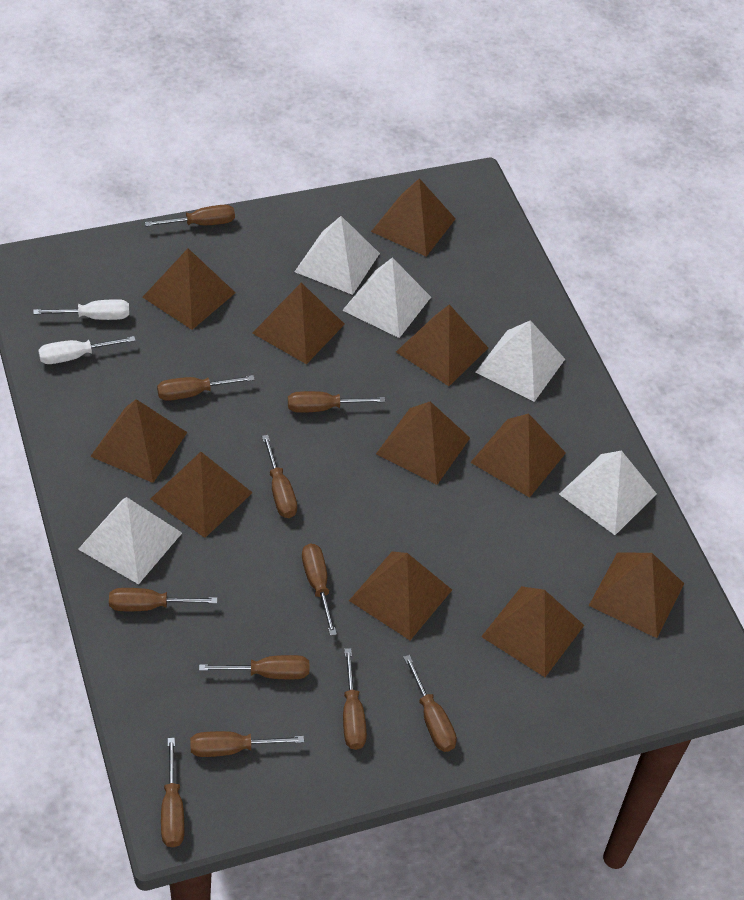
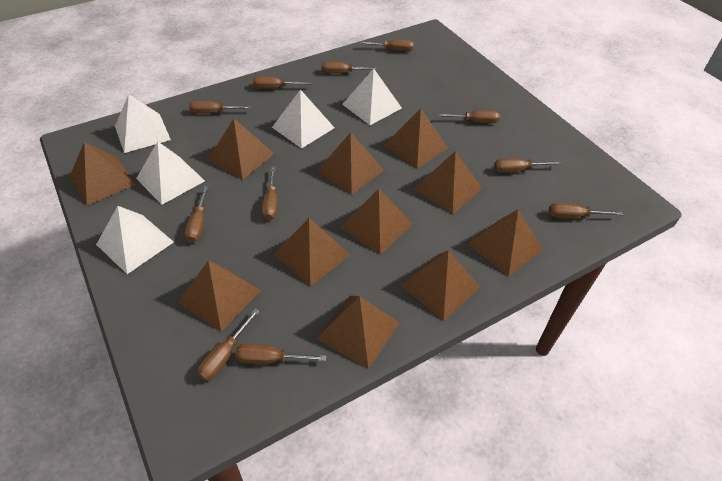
white screwdriver: [33,299,129,320] [38,336,136,364] = 2 -> none = 0

